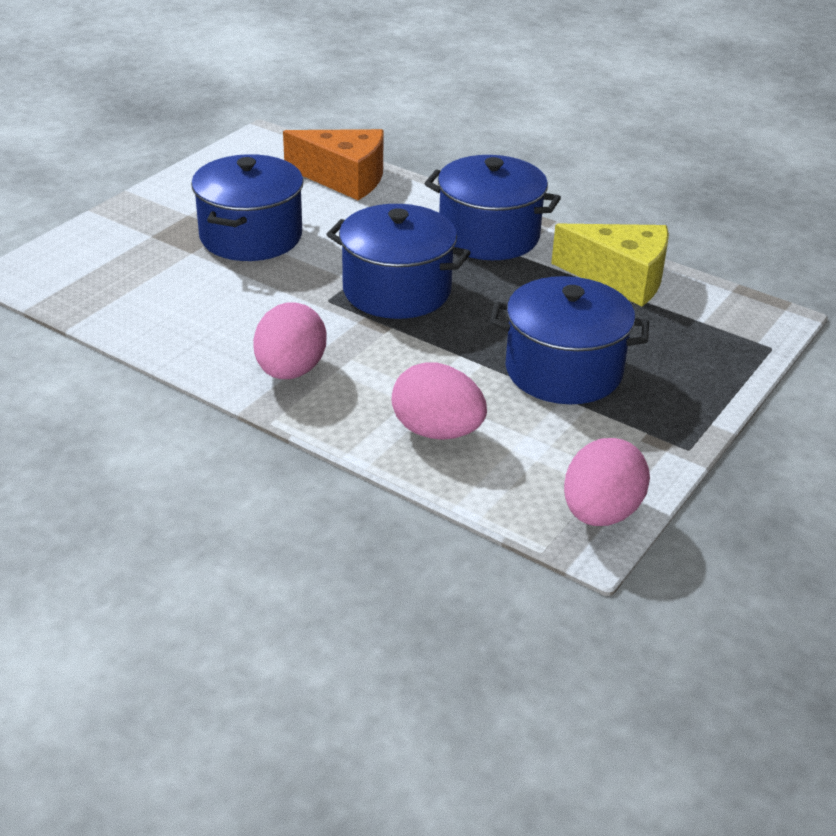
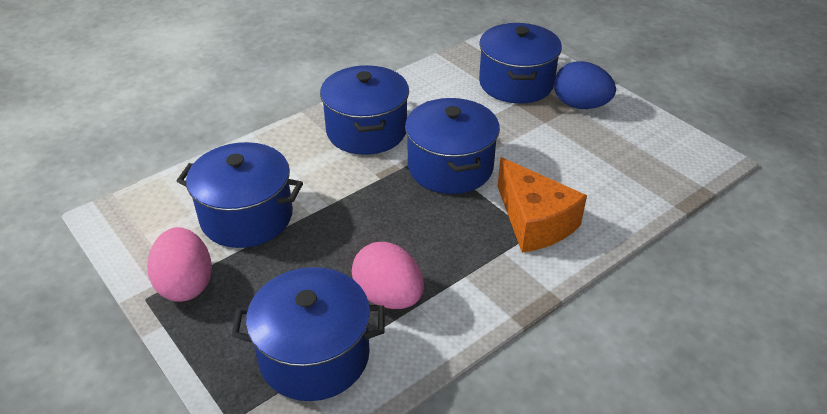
blue egg: none = 0 -> [554,61,616,109] = 1
blue pot: [191,154,304,261] [326,204,471,319] [424,155,561,260] [490,276,649,404] = 4 -> [177,142,303,248] [232,267,385,401] [320,65,409,155] [405,98,500,194] [479,23,562,104] = 5
pink egg: [253,303,326,379] [391,362,487,440] [564,438,650,526] = 3 -> [147,227,212,302] [352,242,424,309] = 2
yellow cheese: [551,224,669,306] = 1 -> none = 0

